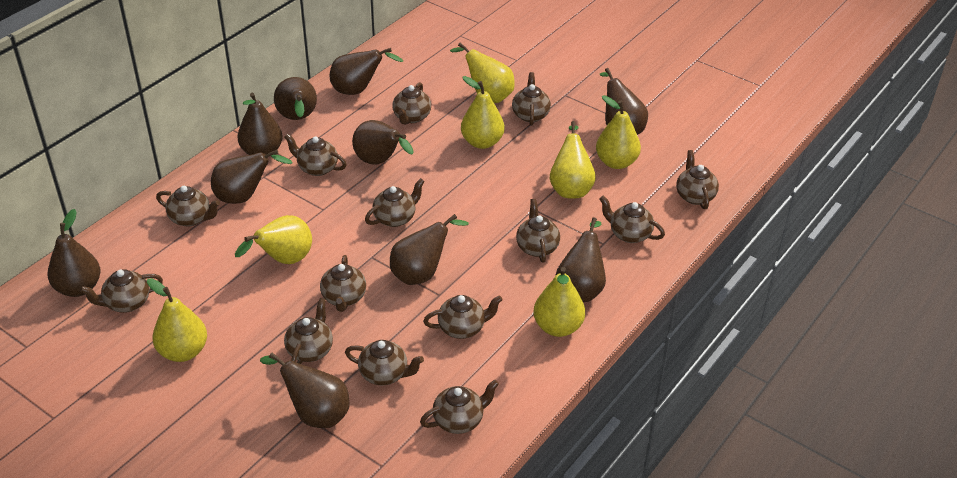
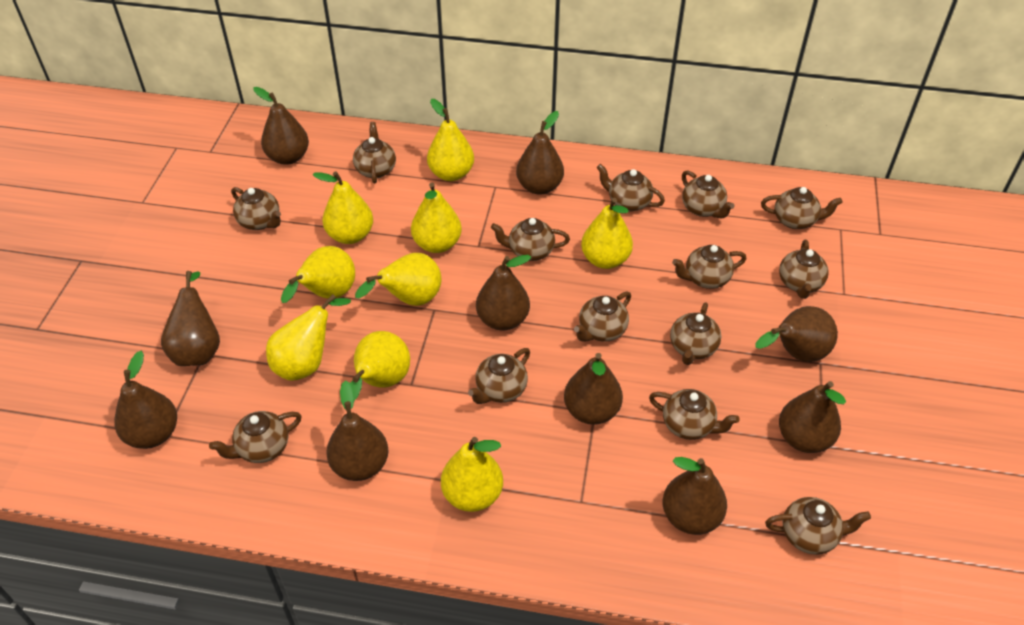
yellow pear: [147,278,207,362] [235,215,312,264] [450,43,515,103] [461,76,504,149] [534,267,585,337] [550,121,596,199] [596,95,641,169] = 7 -> [266,294,351,381] [281,246,355,303] [313,171,373,244] [350,331,410,401] [355,253,442,306] [411,183,462,253] [427,99,474,181] [441,437,503,512] [581,198,633,269] = 9

